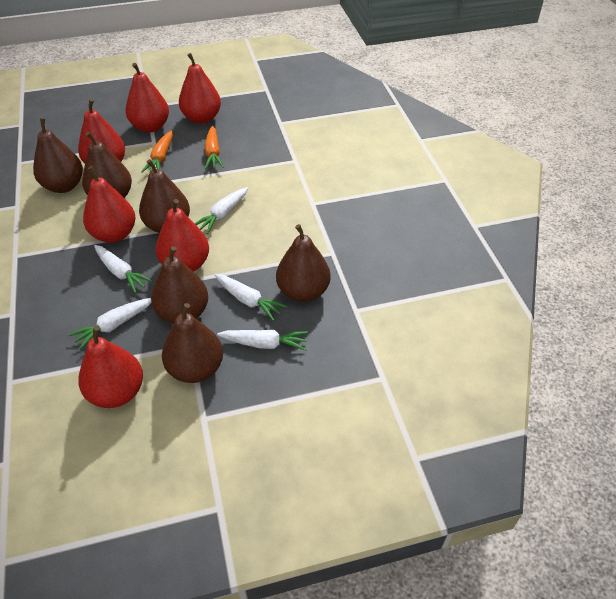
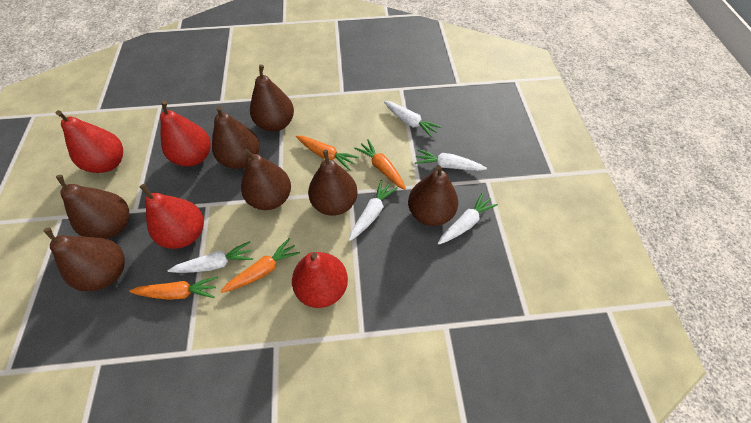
brown pear: [33,118,83,193] [82,132,132,198] [139,159,190,233] [151,246,208,324] [162,303,223,383] [276,224,330,302] = 6 -> [43,228,125,291] [56,175,129,239] [212,106,260,169] [241,149,291,210] [250,65,294,132] [308,150,358,216] [408,165,458,226] = 7
orange carrot: [141,130,173,173] [205,126,224,169] = 2 -> [129,277,218,300] [220,238,300,293] [296,136,359,170] [354,139,406,190] = 4
red pear: [78,99,125,163] [78,326,143,408] [83,166,135,243] [126,63,169,132] [156,199,209,272] [179,53,221,124] = 6 -> [56,110,123,173] [140,184,204,249] [160,101,211,167] [292,252,348,308] = 4

